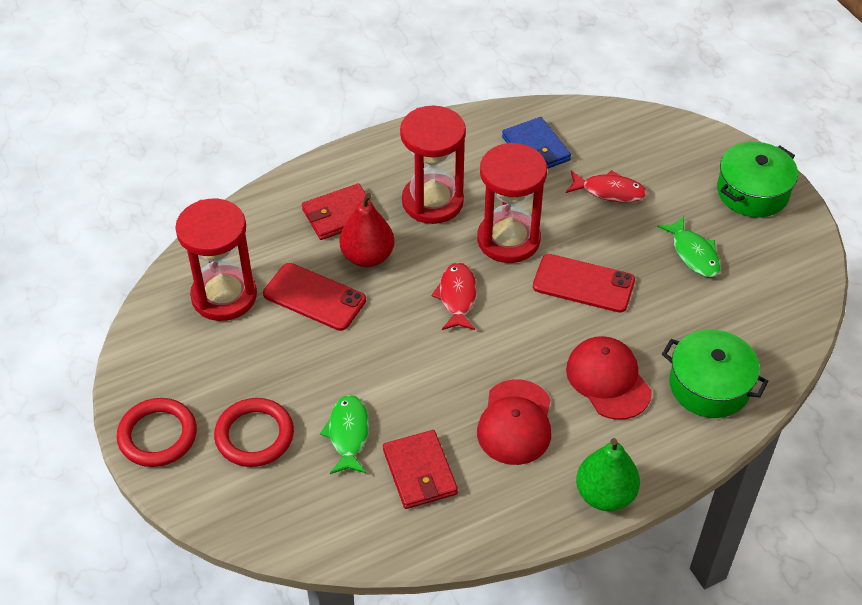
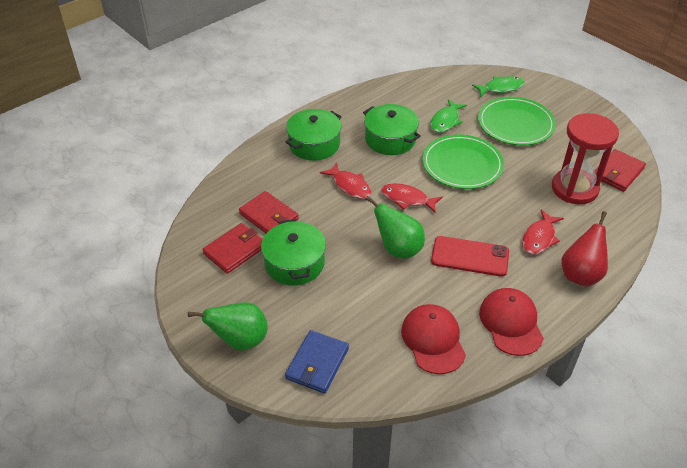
green pear: [576,438,640,511] = 1 -> [188,302,268,351] [365,196,425,259] = 2
green plate: none = 0 -> [422,135,504,189] [478,97,556,145] = 2
green pot: [662,329,769,418] [717,142,798,217] = 2 -> [261,219,326,286] [285,109,342,161] [363,104,421,155] = 3
red fish: [432,263,477,330] [566,170,647,203] = 2 -> [320,162,371,199] [381,183,443,213] [522,209,564,254] = 3
red hourglass: [175,199,257,321] [400,106,466,224] [477,143,547,263] = 3 -> [552,113,619,204] = 1
red phone: [263,263,366,331] [533,254,635,313] = 2 -> [431,236,509,277] = 1
red ring: [117,398,197,467] [214,398,294,467] = 2 -> none = 0
red wallet: [302,183,375,240] [383,430,458,509] = 2 -> [202,223,263,274] [239,191,299,233] [594,149,646,192] = 3

